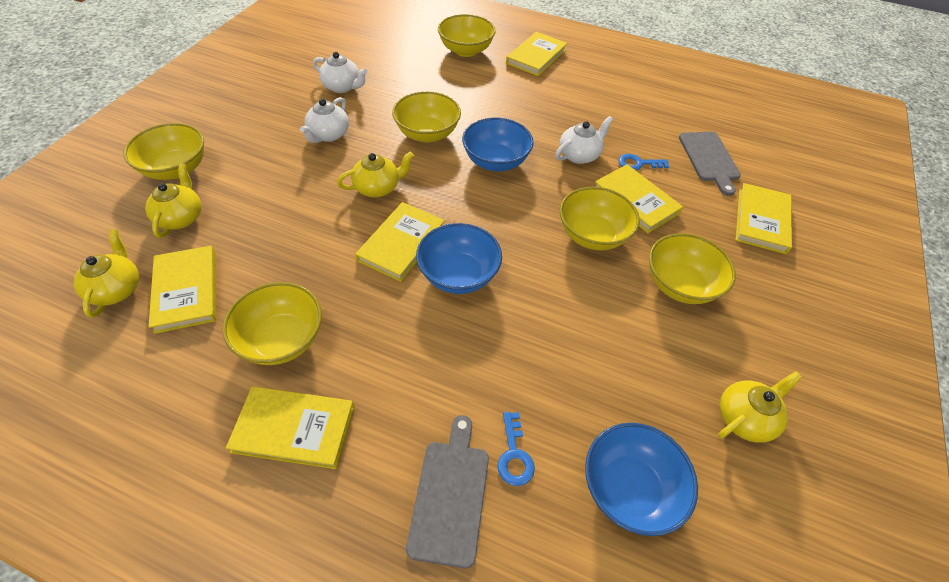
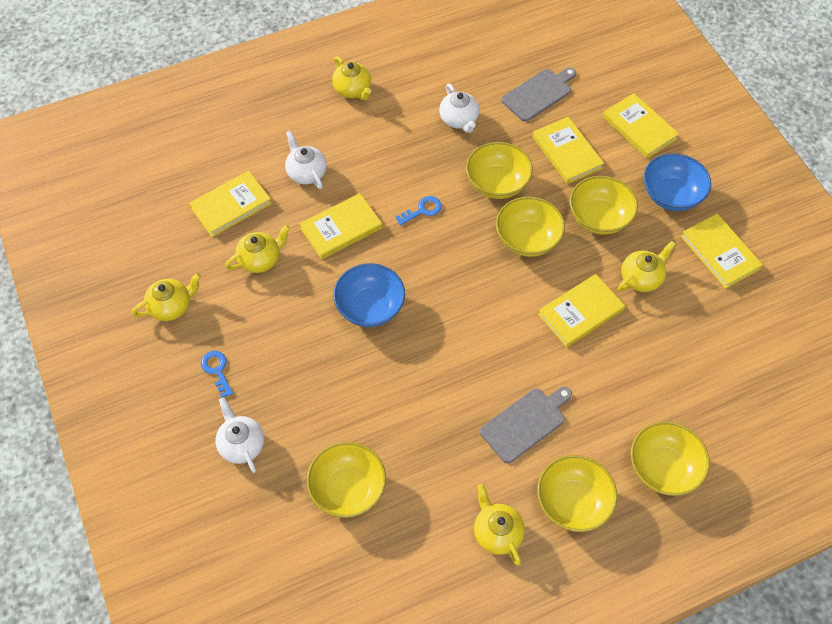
blue bowl: [416,223,502,294] [462,117,534,171] [585,423,698,536] = 3 -> [334,263,405,327] [644,153,711,211] = 2
yellow teapot: [74,230,139,318] [145,163,201,238] [337,151,414,197] [718,371,802,443] = 4 -> [132,273,201,321] [225,225,290,273] [332,56,371,100] [474,484,525,565] [618,241,676,292] = 5

